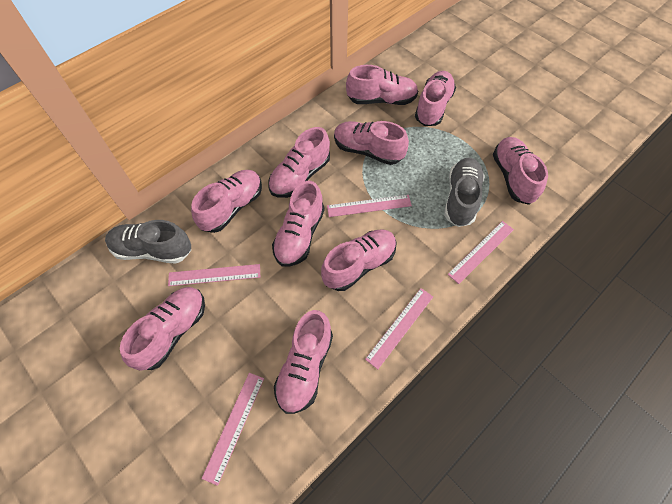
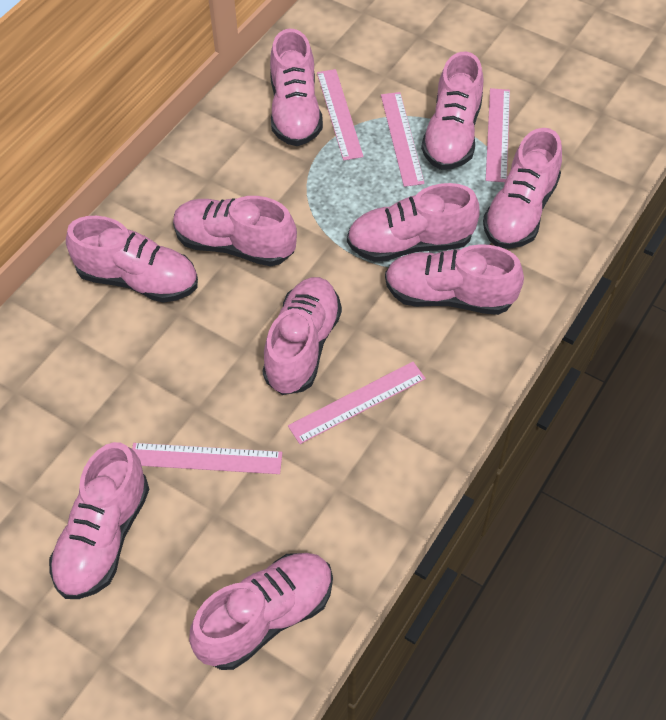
grey shoe: [105,220,191,264] [444,158,485,227] = 2 -> none = 0

